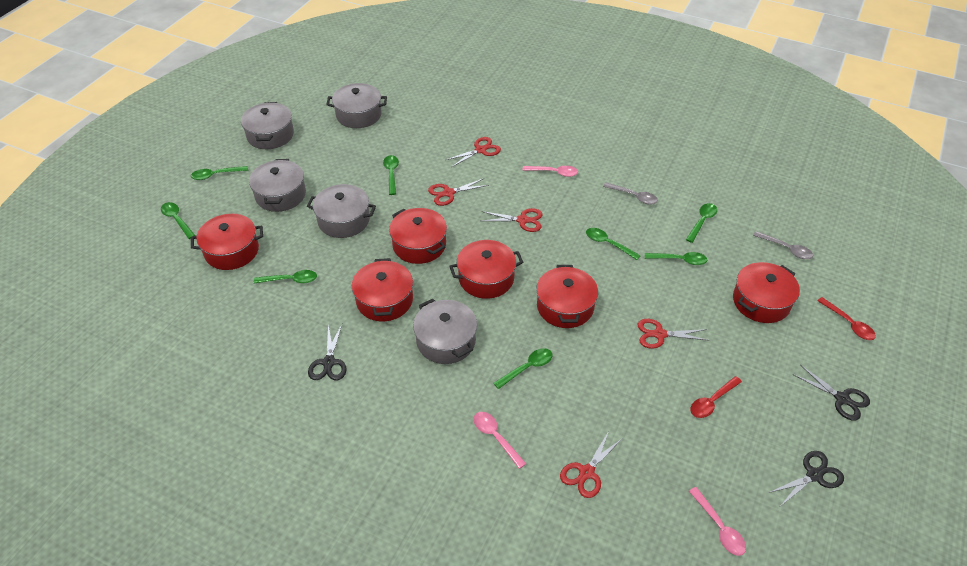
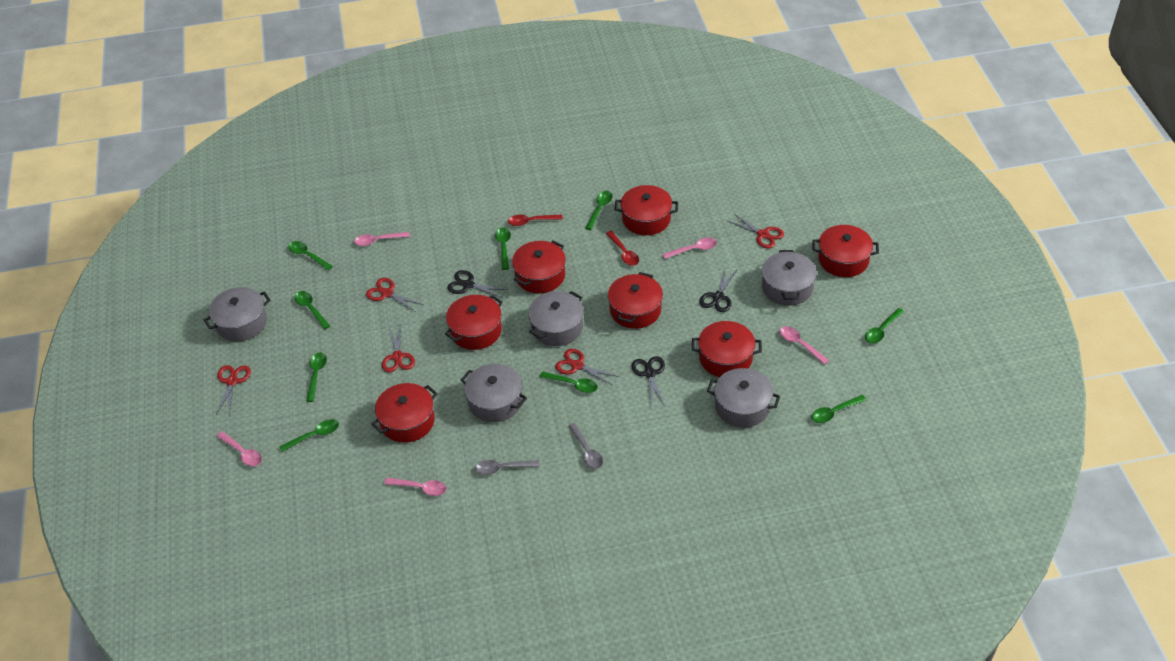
green spoon: [161,202,196,239] [191,166,248,180] [254,270,317,283] [383,155,399,195] [494,348,553,389] [586,228,641,260] [645,252,707,265] [686,203,717,243] = 8 -> [279,419,339,452] [288,241,333,270] [295,291,330,329] [306,352,327,402] [495,227,511,270] [540,371,598,393] [586,191,613,230] [811,395,866,423] [865,308,904,344] = 9
pink spoon: [474,412,526,469] [522,166,578,177] [689,487,746,556] = 3 -> [217,431,262,466] [354,232,410,246] [384,478,447,496] [663,238,717,259] [780,326,829,364] = 5
red pot: [191,214,263,270] [352,258,413,321] [389,208,447,264] [449,240,523,299] [536,265,598,328] [733,262,800,323] = 6 -> [372,383,437,443] [445,295,503,350] [512,240,566,293] [608,272,663,329] [614,185,678,235] [692,321,762,377] [813,225,879,277] = 7

